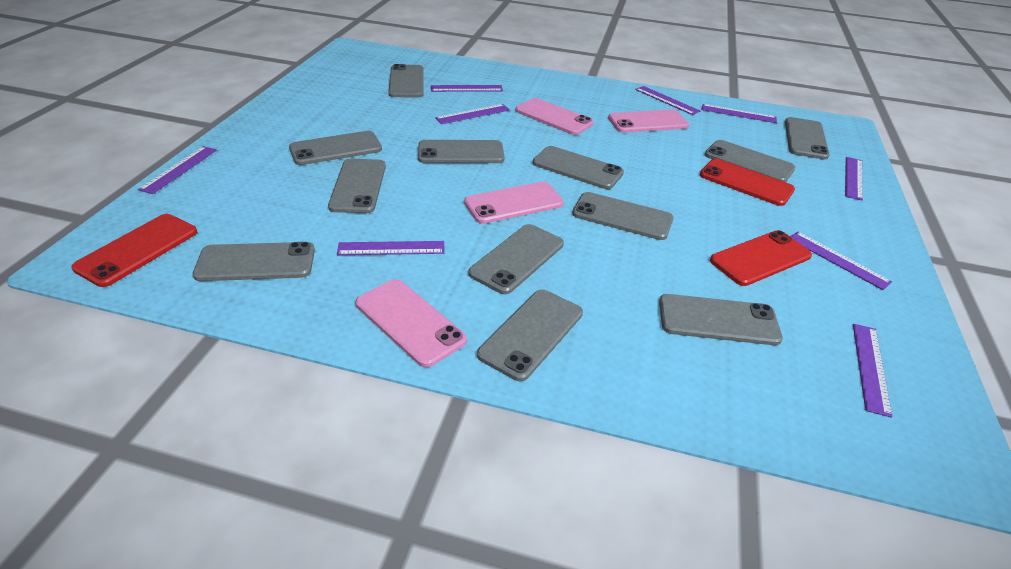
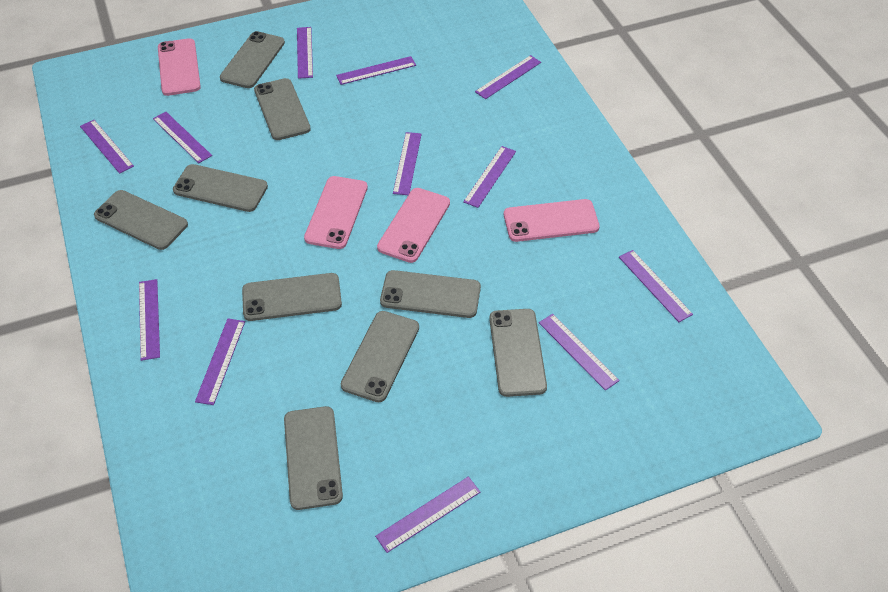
grey phone: [193,242,315,281] [289,131,382,165] [328,159,386,213] [388,64,424,98] [418,140,505,163] [468,224,564,294] [477,289,583,381] [533,146,624,189] [572,192,674,240] [659,294,783,345] [705,140,795,182] [785,117,830,160] = 12 -> [94,190,188,250] [173,164,268,212] [220,31,285,88] [242,273,342,321] [254,78,311,140] [284,406,343,510] [341,311,419,402] [380,270,481,318] [489,309,547,397] = 9
purple ruler: [138,146,217,194] [337,241,445,255] [431,85,503,92] [435,104,510,124] [635,86,700,115] [702,104,777,123] [790,231,892,290] [845,157,863,200] [853,324,892,418] = 9 -> [80,120,134,174] [139,279,160,361] [153,112,212,163] [195,319,245,405] [297,27,313,79] [336,56,416,85] [375,476,480,553] [393,132,422,195] [463,146,516,208] [475,55,541,99] [539,314,620,391] [619,250,693,322] = 12
red phone: [71,214,197,287] [700,159,795,206] [710,230,812,286] = 3 -> none = 0

